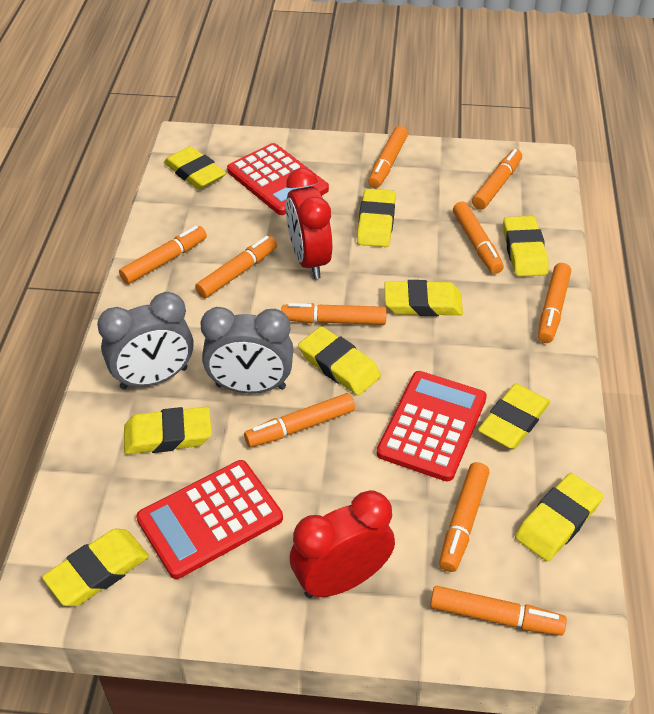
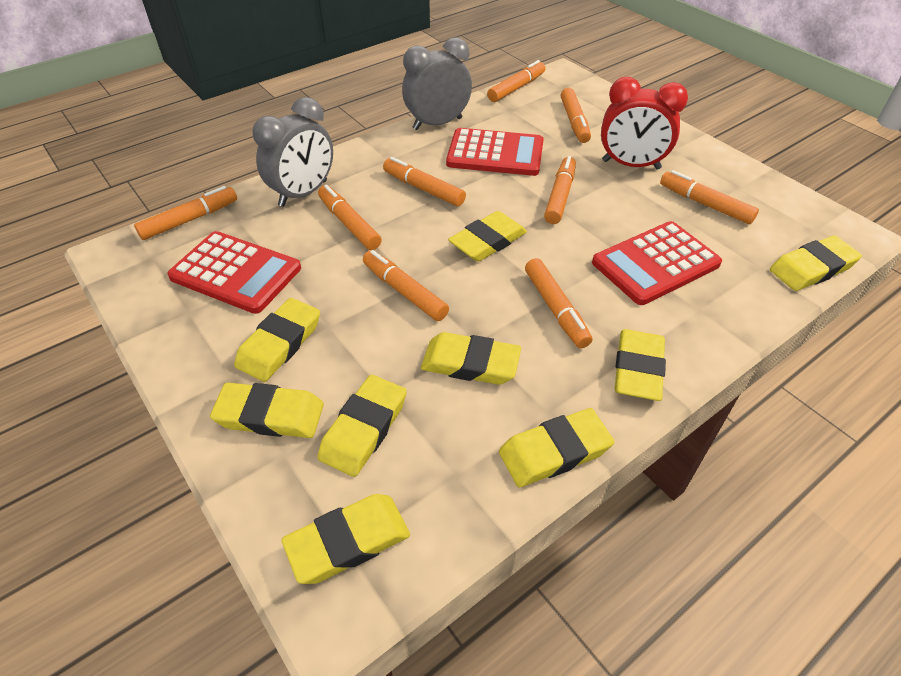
orange marker: [119,226,207,284] [195,236,277,298] [244,393,355,447] [281,303,387,325] [368,126,408,188] [430,586,567,635] [439,462,490,572] [453,202,504,274] [472,149,522,210] [538,263,571,343] = 10 -> [134,186,237,240] [318,185,382,250] [363,250,449,321] [383,157,466,206] [487,60,545,102] [525,258,592,348] [544,156,576,224] [561,88,591,143] [660,170,759,224] = 9
red clock: [286,168,332,279] [290,490,395,598] = 2 -> [601,77,688,170] = 1

